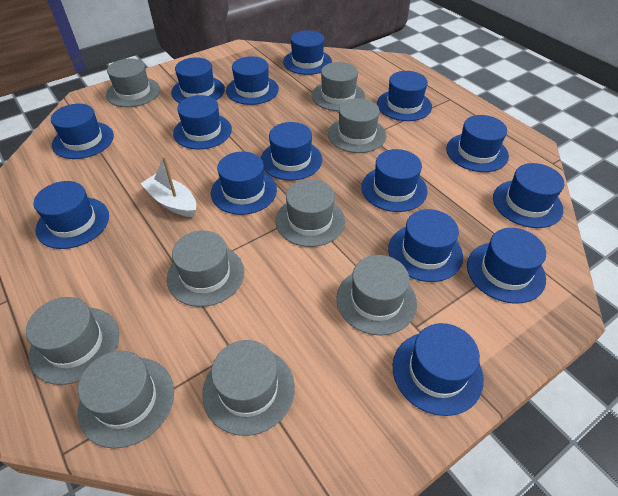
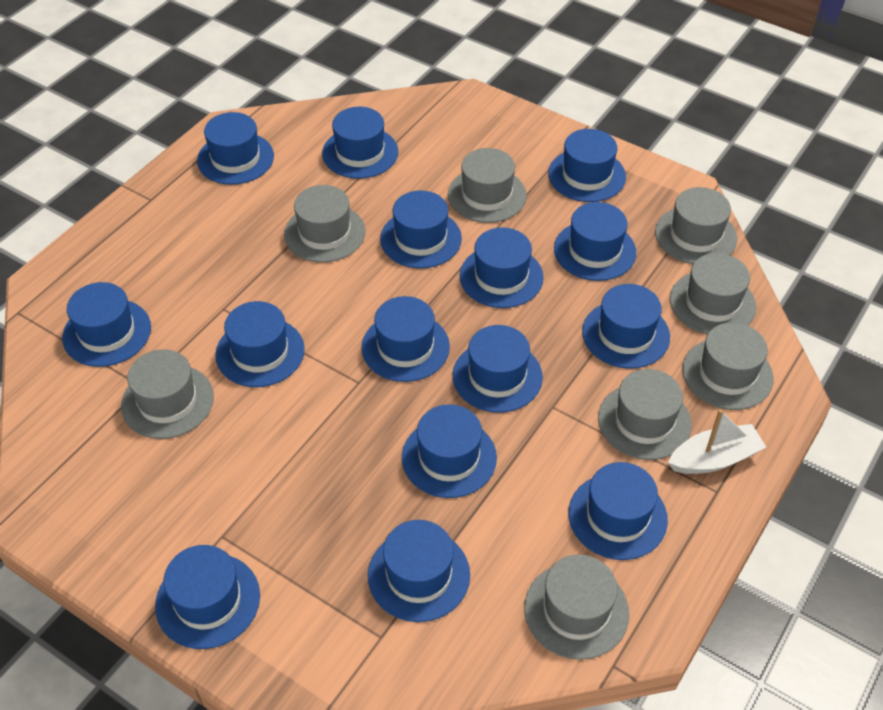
grey hat: [26,297,119,385] [78,351,174,449] [106,59,160,107] [167,230,244,307] [202,340,295,436] [275,179,345,247] [312,62,365,111] [328,98,386,153] [336,255,417,336] = 9 -> [121,349,214,439] [284,185,365,262] [448,148,527,223] [524,554,629,660] [598,369,691,460] [655,187,737,264] [670,253,756,334] [682,323,773,410] = 8

